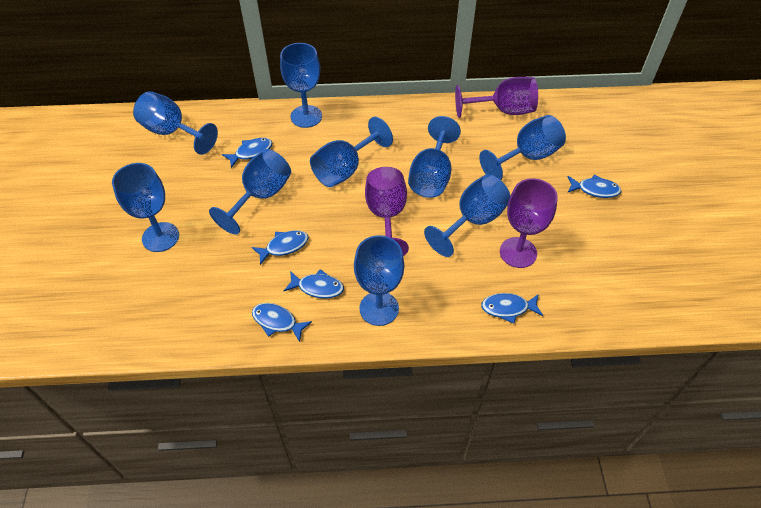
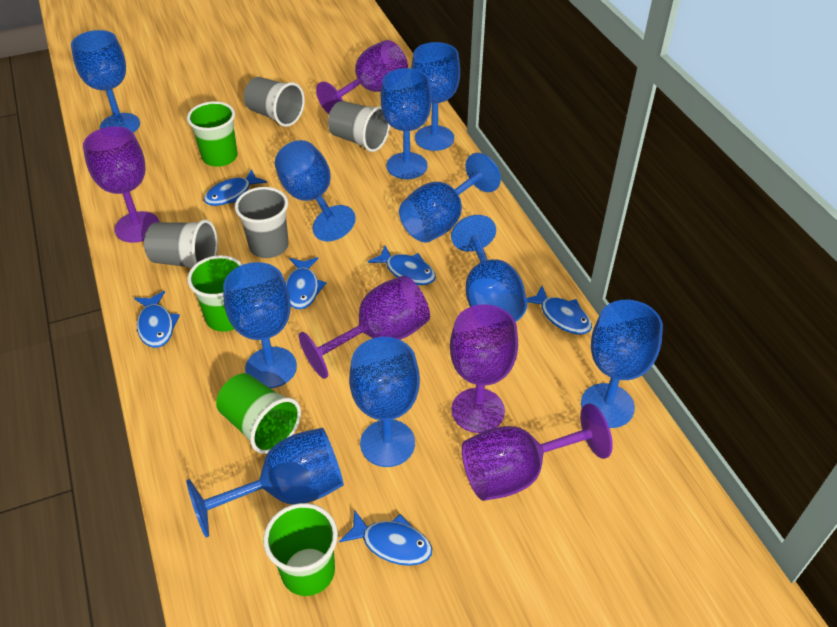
blue goblet: [112,163,179,252] [133,91,218,155] [209,149,291,235] [280,43,322,128] [310,117,393,187] [354,235,404,326] [408,116,461,198] [424,175,510,257] [479,115,566,180] = 9 -> [71,30,140,133] [187,428,344,538] [223,262,297,388] [275,140,356,241] [349,337,420,467] [381,68,432,179] [399,153,501,243] [411,42,460,151] [451,215,527,322] [581,300,663,428] = 10
green cup: none = 0 -> [187,101,238,167] [187,255,243,332] [216,373,301,454] [263,503,338,596] = 4
grey cup: none = 0 -> [144,219,218,268] [235,187,289,258] [244,77,305,127] [328,101,390,152] = 4
purple goblet: [365,167,409,256] [455,77,538,118] [500,178,558,268] = 3 -> [83,126,160,243] [299,275,430,379] [316,40,408,114] [450,304,518,433] [462,404,613,501] = 5

